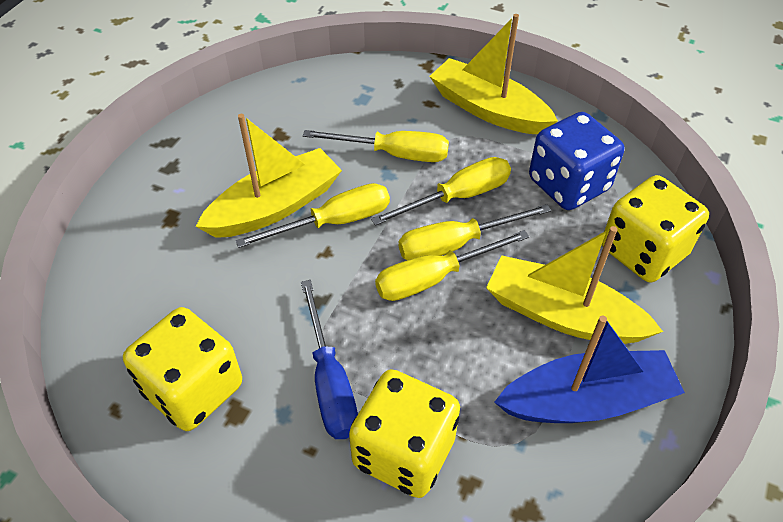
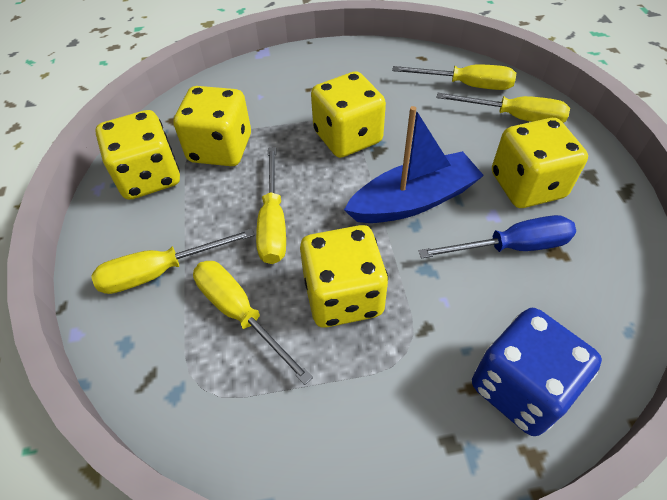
yellow boat: [196,114,342,238] [429,14,558,134] [486,226,663,344] = 3 -> none = 0
yellow dice: [123,307,242,431] [349,369,460,498] [602,175,709,282] = 3 -> [95,110,180,200] [173,86,251,166] [300,225,388,328] [311,71,386,158] [492,118,588,208] = 5

